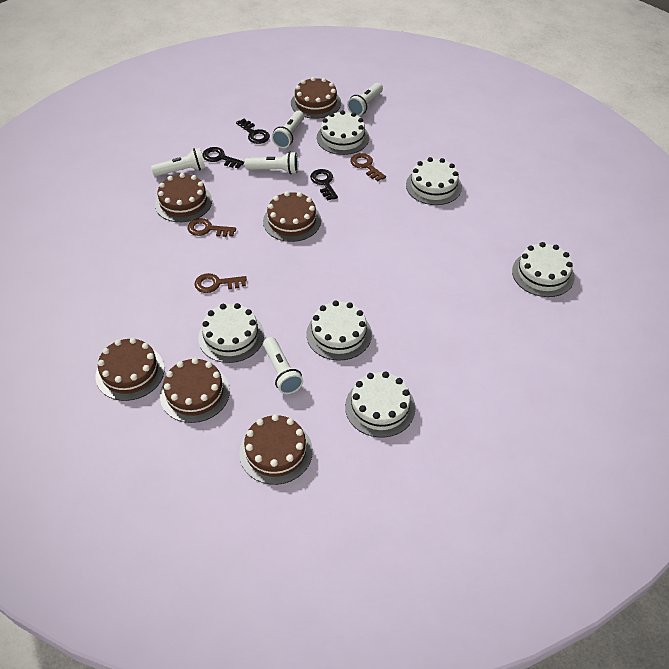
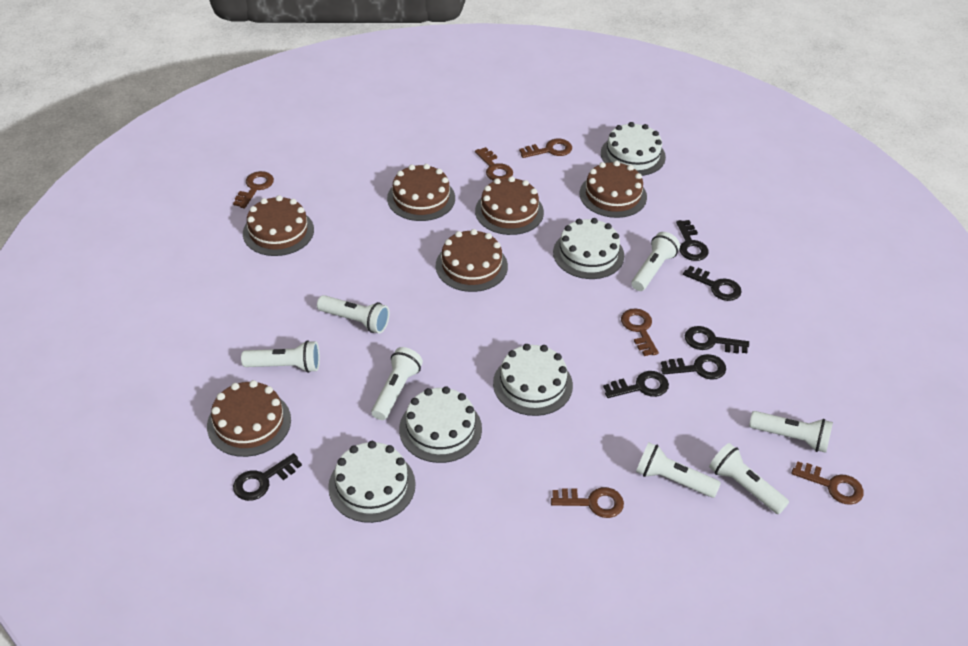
black key: [203,147,244,169] [236,119,270,144] [310,169,338,200] = 3 -> [233,453,302,501] [603,371,669,398] [661,354,726,380] [676,220,709,261] [683,266,742,301] [685,326,749,354] = 6
brown key: [188,218,236,237] [194,273,247,293] [351,153,386,182] = 3 -> [233,171,274,208] [475,147,513,181] [519,139,572,158] [551,487,624,518] [621,308,659,356] [791,461,864,505] = 6
white cake: [198,303,264,363] [306,301,372,361] [317,110,369,155] [345,372,415,438] [406,157,462,205] [512,242,575,297] = 6 -> [328,441,416,523] [399,386,482,463] [493,344,573,416] [553,218,624,279] [601,122,666,176] = 5
white flashlight: [151,148,205,177] [245,151,298,174] [263,337,303,394] [272,111,304,148] [347,83,383,116] = 5 -> [241,340,320,373] [317,295,390,334] [371,347,423,420] [631,232,680,291] [636,442,721,498] [709,443,789,514] [749,411,833,453] = 7

